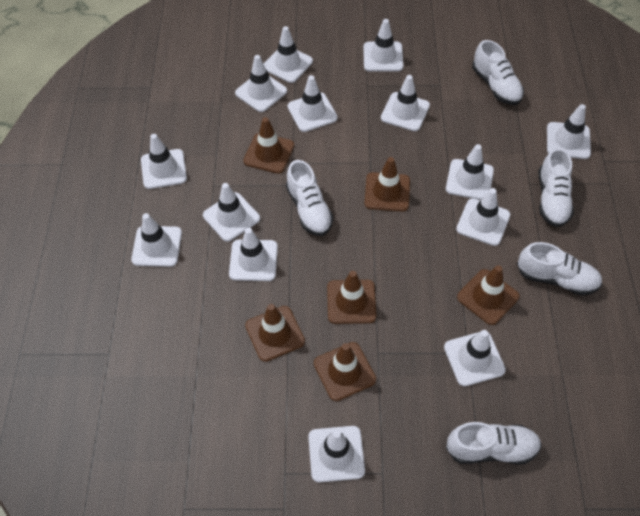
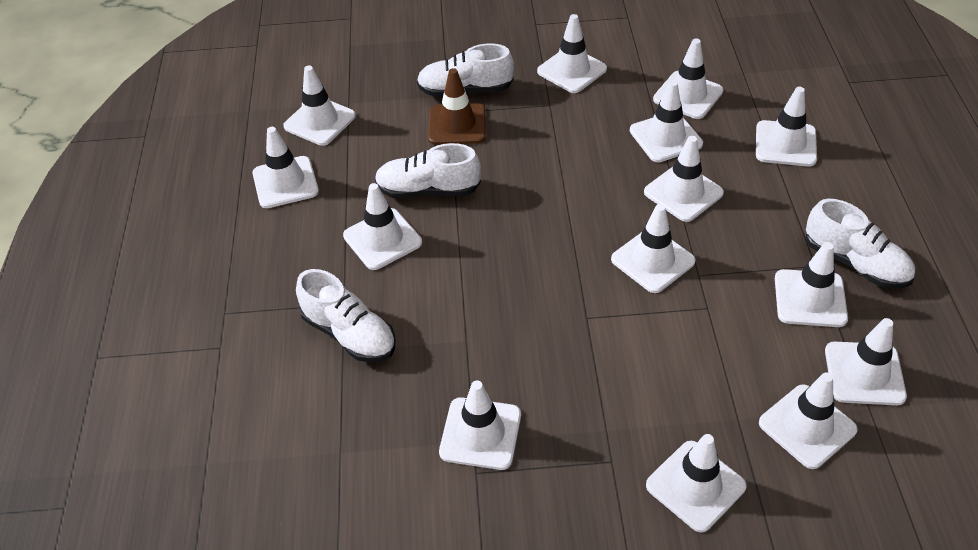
brown traffic cone: [243,117,294,174] [245,304,305,362] [314,342,376,401] [327,271,376,324] [365,157,410,212] [457,265,519,325] = 6 -> [428,68,486,145] = 1
white shoe: [286,160,334,236] [446,422,542,464] [472,40,524,105] [517,242,602,296] [539,148,574,227] = 5 -> [296,269,396,362] [375,143,481,198] [417,44,514,97] [806,199,915,289] = 4

